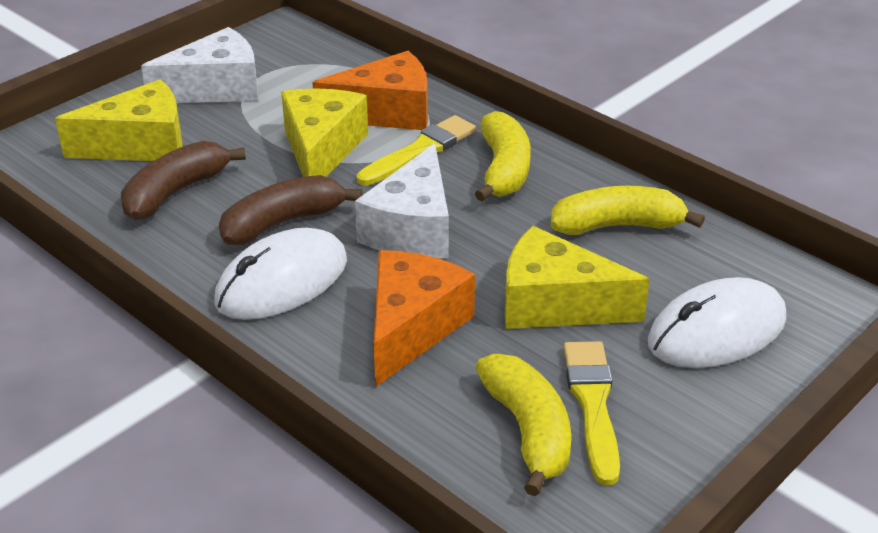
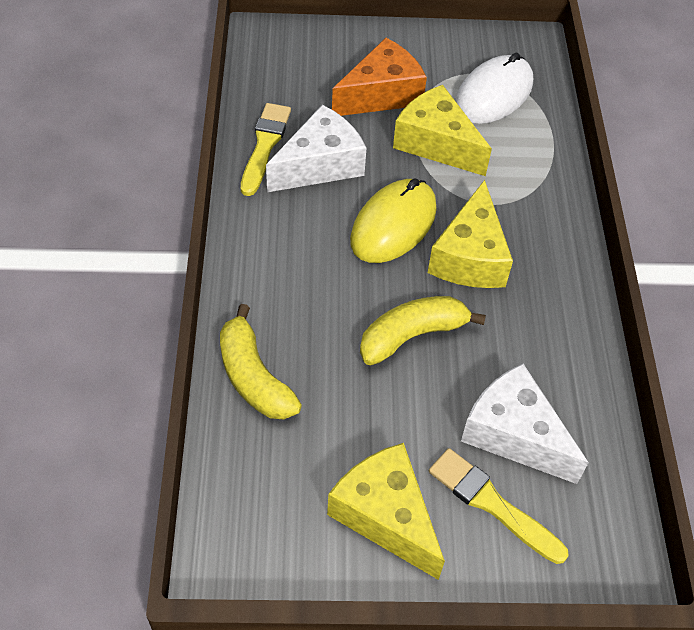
brown banana: [121,141,246,220] [219,175,362,245] = 2 -> none = 0
orange cheese: [312,51,428,130] [374,250,475,387] = 2 -> [332,38,427,116] = 1
white mouse: [214,228,347,320] [648,277,786,368] = 2 -> [455,53,533,124] = 1
yellow banana: [475,111,531,201] [475,354,571,496] [551,186,705,235] = 3 -> [220,304,302,419] [360,296,486,365] = 2
yellow mouse: none = 0 -> [350,178,437,263] = 1

